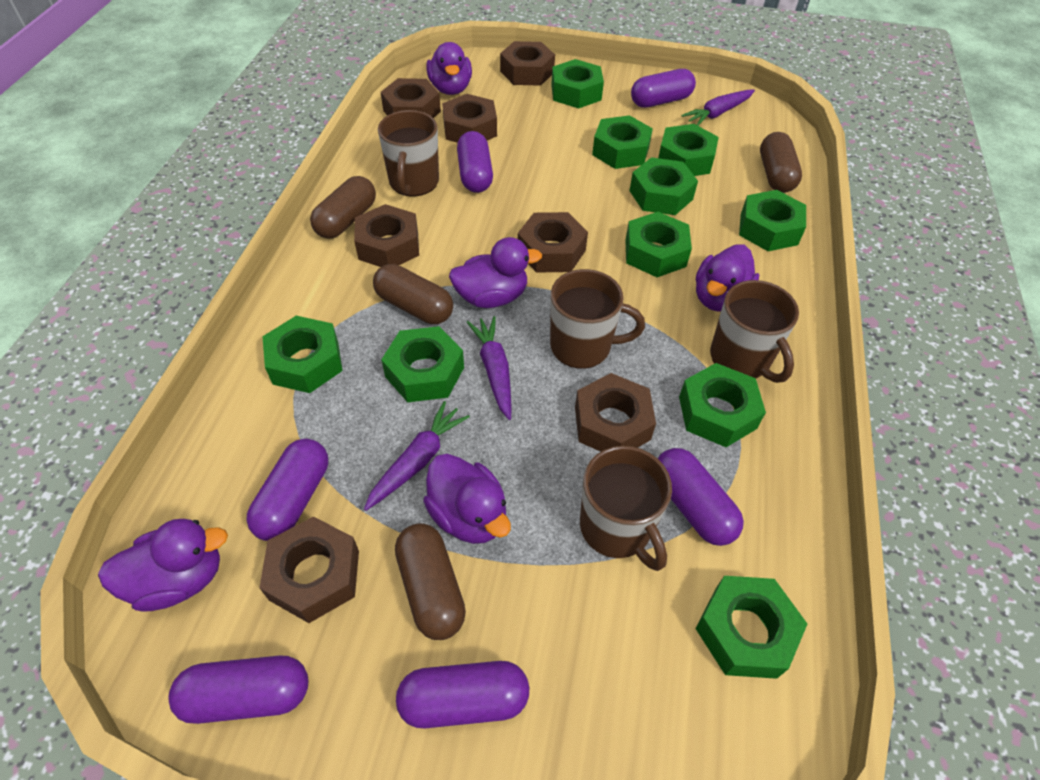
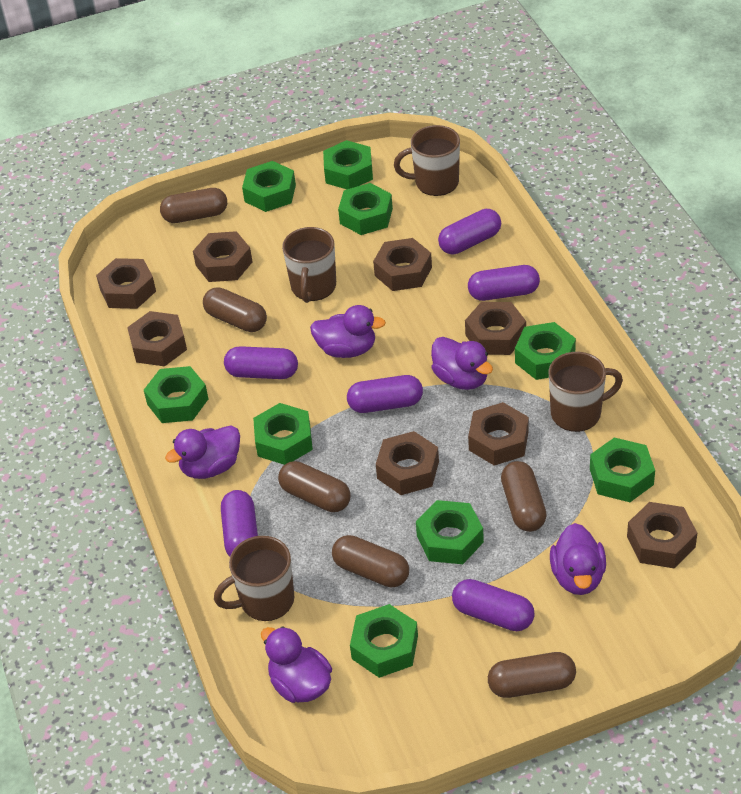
brown capsule: [310,176,376,239] [373,264,453,324] [395,523,466,640] [760,132,802,193] = 4 -> [160,188,227,223] [203,287,267,332] [278,461,351,512] [332,535,409,588] [488,652,576,698] [501,461,547,532] = 6
brown nut: [259,516,359,623] [354,204,419,267] [381,78,441,118] [442,94,497,143] [500,41,555,86] [518,212,588,273] [575,373,656,452] = 7 -> [96,258,156,309] [127,311,187,367] [193,231,252,282] [373,238,432,291] [376,431,439,495] [465,302,526,355] [468,402,529,466] [627,502,697,569] = 8
green nut: [262,316,343,393] [381,326,464,402] [551,59,604,108] [592,115,653,169] [625,212,692,277] [629,157,698,215] [658,124,719,176] [679,363,766,447] [695,576,807,679] [739,190,806,251] = 10 -> [144,366,209,423] [242,161,296,212] [253,403,313,465] [323,140,373,189] [338,183,393,235] [350,604,418,678] [416,500,484,564] [515,322,576,380] [590,437,655,502] = 9
purple carrot: [364,401,470,511] [467,316,512,420] [681,90,755,126] = 3 -> none = 0

